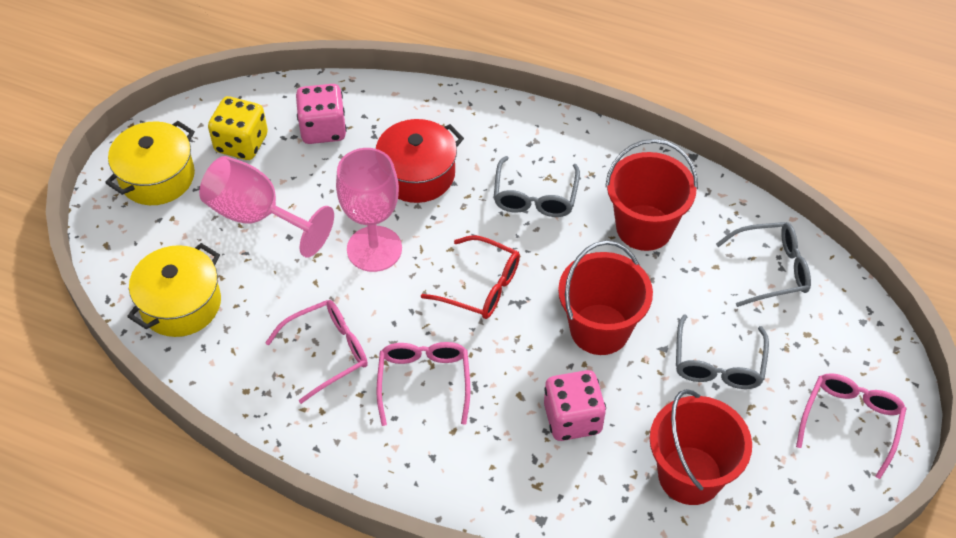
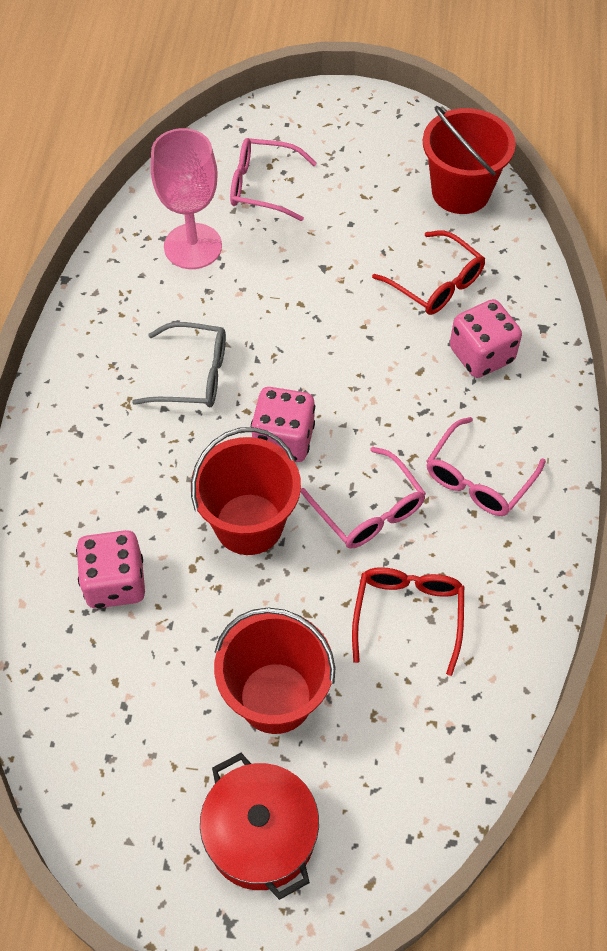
grey glasses: [494,156,580,217] [676,314,769,389] [716,222,811,307] = 3 -> [132,322,226,407] = 1
pink dice: [296,84,347,144] [544,370,606,441] = 2 -> [76,530,145,608] [251,387,315,462] [450,299,522,378] = 3
pink goblet: [199,156,334,258] [336,148,402,272] = 2 -> [151,128,222,269] = 1
red glasses: [421,235,520,319] = 1 -> [352,567,464,676] [372,230,485,315] = 2
yellow dice: [208,96,268,160] = 1 -> none = 0
yellow pot: [105,121,195,205] [127,243,221,337] = 2 -> none = 0

